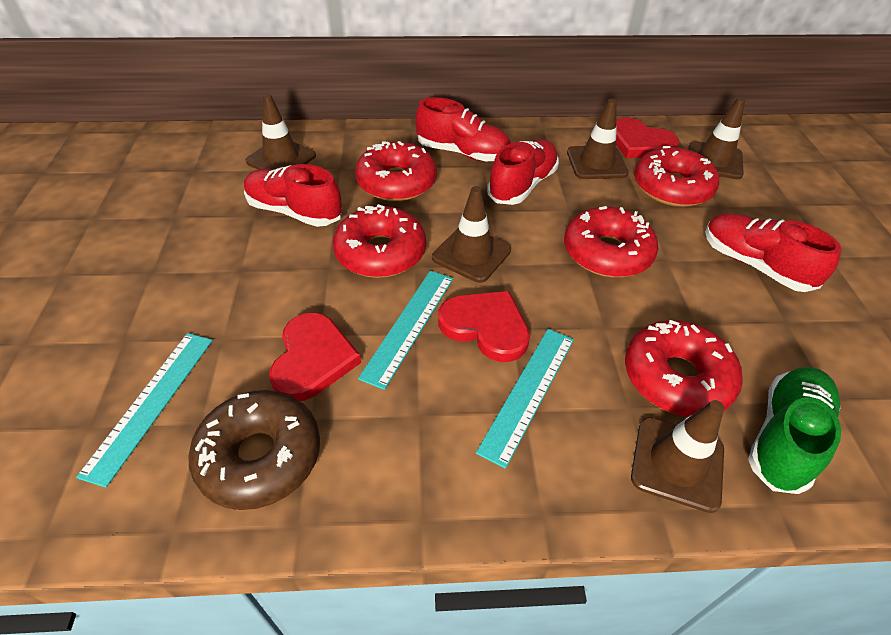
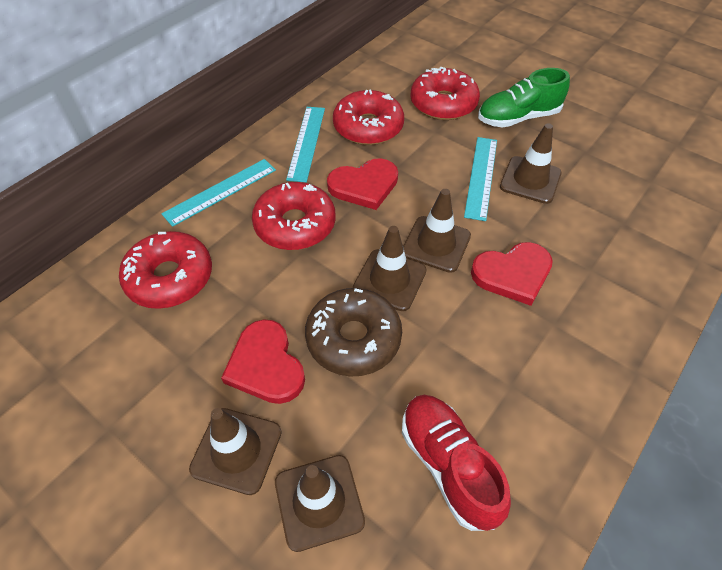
red donut: [333,204,426,278] [355,141,437,201] [564,206,658,277] [625,320,743,417] [634,146,719,207] = 5 -> [119,231,212,309] [252,182,336,250] [333,89,404,145] [410,67,480,120] = 4
red shoe: [244,164,342,227] [415,97,511,161] [487,139,559,205] [705,213,842,292] = 4 -> [402,395,511,531] = 1

